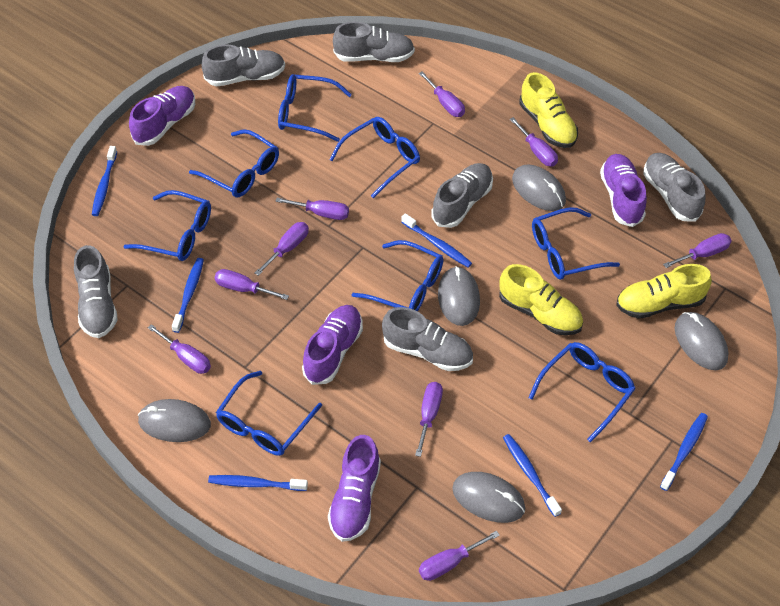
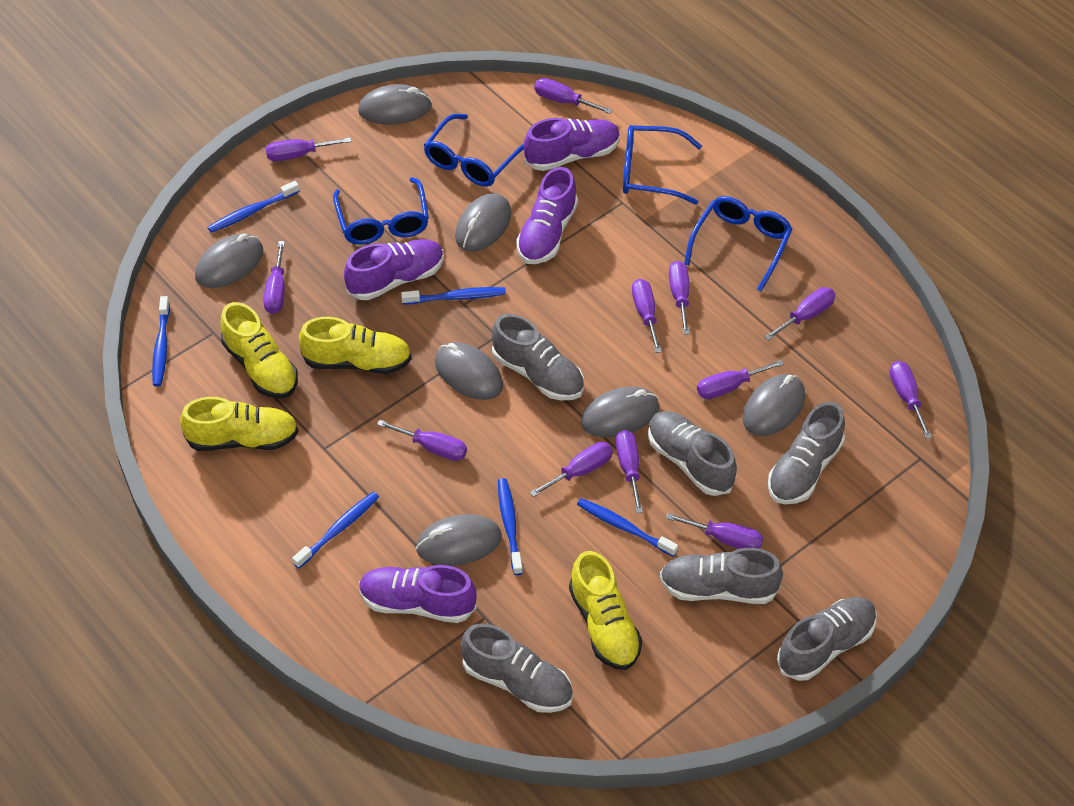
blue glasses: [123,190,211,261] [189,129,279,198] [216,371,322,456] [278,74,352,142] [329,117,420,198] [352,240,444,311] [528,342,636,442] [532,207,620,280] = 8 -> [333,177,429,245] [424,114,524,187] [623,125,702,204] [684,196,793,292] = 4
grey mouse: [138,399,211,442] [438,266,480,326] [452,472,525,523] [512,164,566,211] [675,312,729,370] = 5 -> [195,234,264,288] [358,84,432,125] [416,514,502,566] [435,342,503,400] [455,193,511,252] [581,387,659,438] [743,374,805,436] = 7
purple screwdriver: [148,324,211,374] [214,269,289,300] [255,222,309,276] [276,198,349,220] [415,382,443,457] [419,71,465,117] [419,530,500,581] [510,117,558,167] [663,233,732,268] = 9 -> [263,241,285,314] [266,137,352,161] [377,420,467,461] [530,442,613,497] [534,78,613,114] [616,430,643,513] [632,279,662,353] [666,513,763,549] [669,261,689,335] [697,360,784,399] [764,287,835,341] [890,361,932,439] = 12
yellow shoe: [499,264,583,335] [519,72,578,148] [616,264,712,319] = 3 -> [180,397,299,451] [221,302,298,399] [299,317,412,374] [569,551,642,670] = 4

